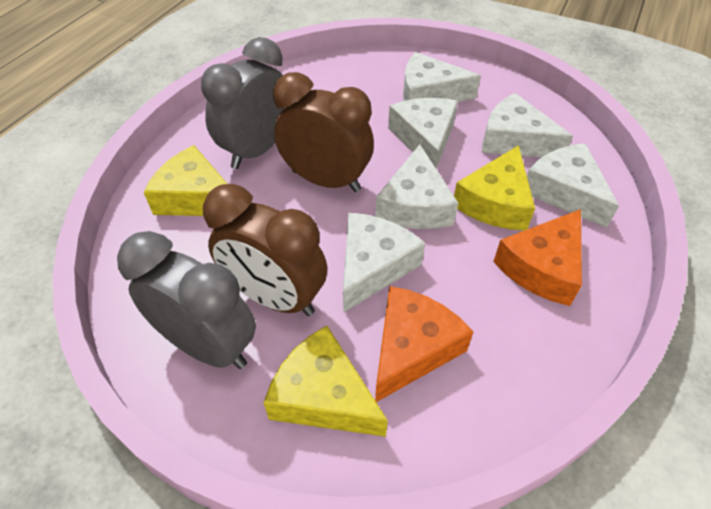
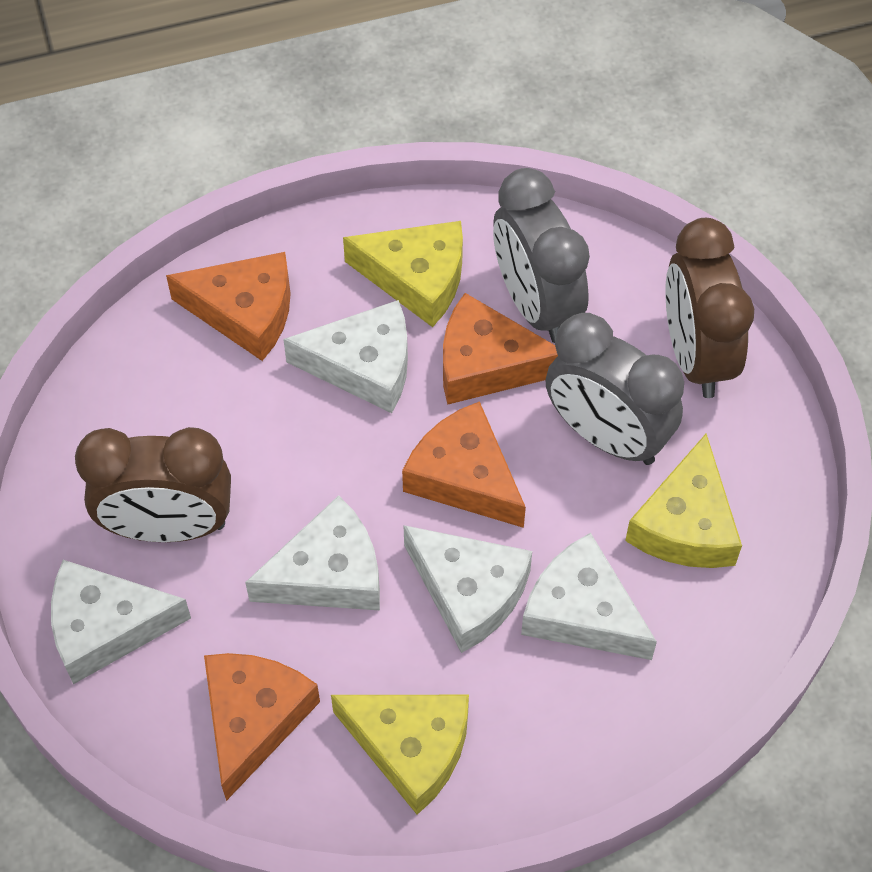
orange cheese: [375,286,474,402] [493,209,582,306] = 2 -> [166,252,291,361] [204,653,320,801] [402,401,526,528] [443,293,558,405] = 4
white cheese: [343,213,425,313] [375,144,458,229] [388,98,458,169] [403,52,481,102] [482,93,573,157] [527,143,619,228] = 6 -> [51,560,191,684] [245,495,380,610] [283,300,408,413] [403,525,532,653] [521,533,657,660] = 5

